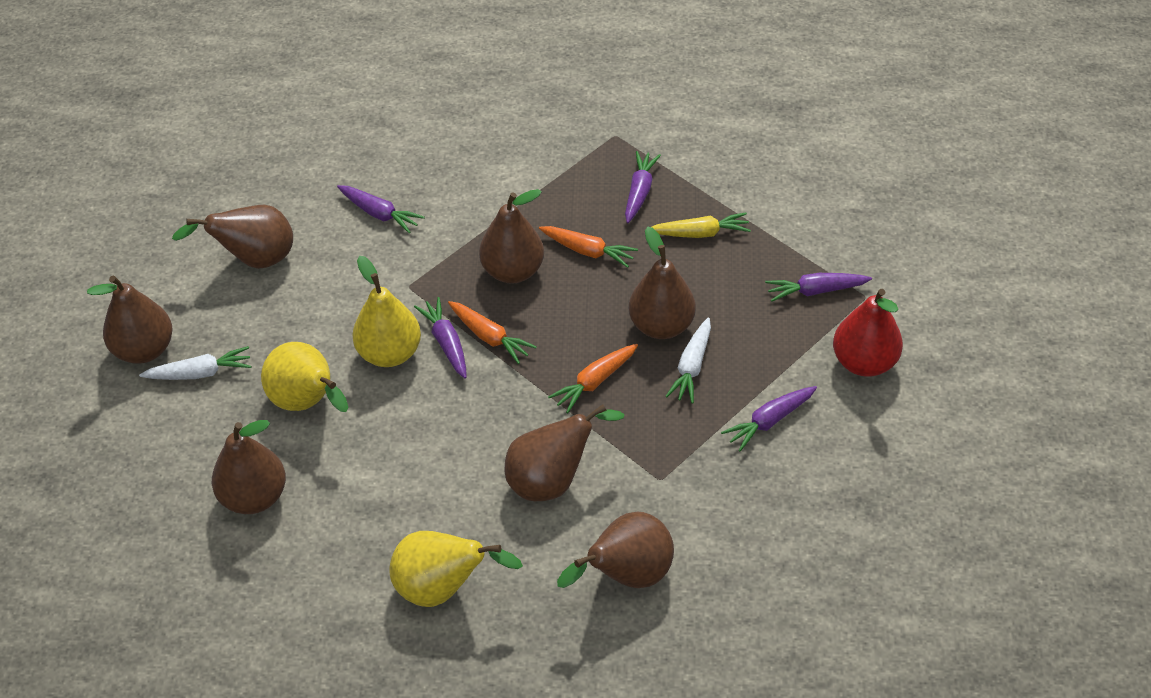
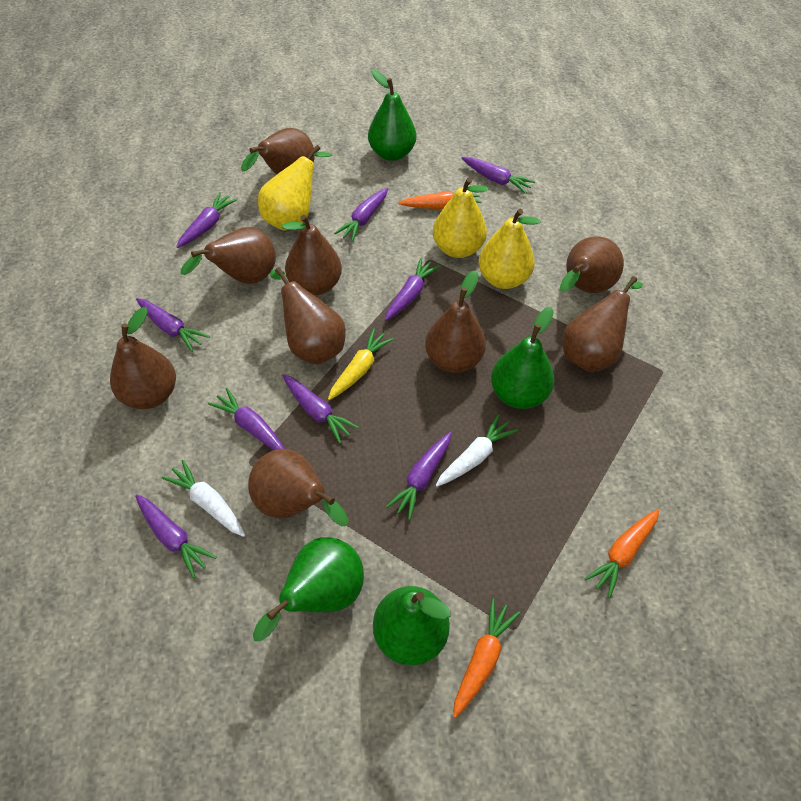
brown pear: [87,276,173,364] [172,205,293,269] [212,420,286,514] [479,189,544,284] [505,404,625,501] [557,512,674,588] [629,226,696,339] = 7 -> [110,307,176,409] [181,227,276,284] [241,128,315,174] [248,449,349,526] [270,267,346,364] [282,215,342,296] [425,270,486,373] [560,236,624,293] [563,276,643,372] = 9
green pear: none = 0 -> [253,537,364,642] [368,70,416,161] [373,586,450,665] [491,307,554,409] = 4
purple carrot: [337,185,425,234] [414,297,467,379] [625,151,661,223] [721,386,817,451] [765,273,872,302] = 5 -> [135,494,217,578] [136,298,210,352] [176,192,237,248] [208,388,285,451] [282,374,359,443] [334,188,388,242] [385,258,441,321] [386,432,451,520] [462,157,535,194] = 9
red pear: [833,289,903,377] = 1 -> none = 0

